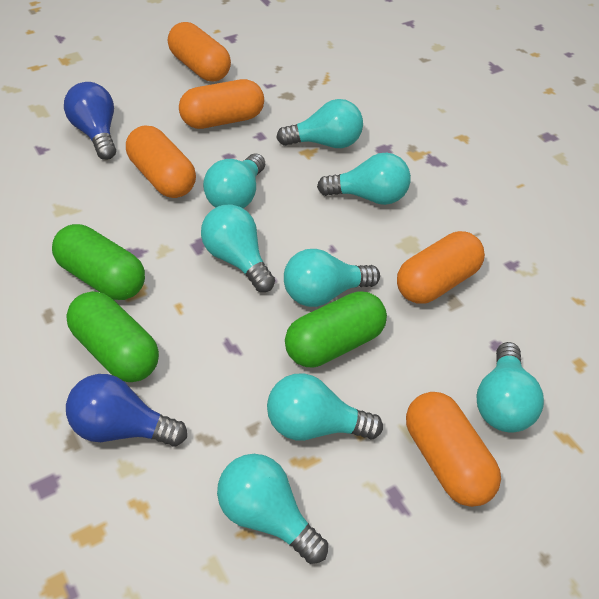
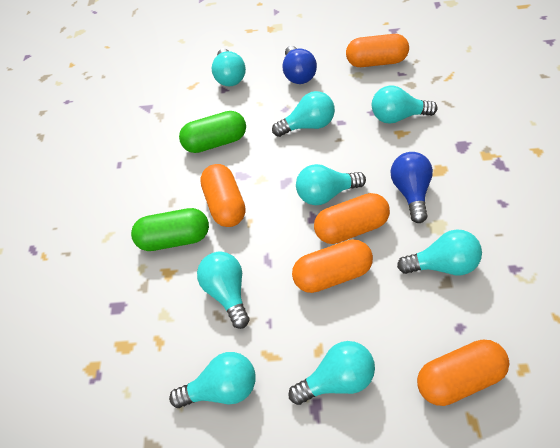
green capsule: [52,224,145,300] [66,291,159,382] [285,291,387,368] = 3 -> [131,208,209,251] [179,111,246,153] = 2

